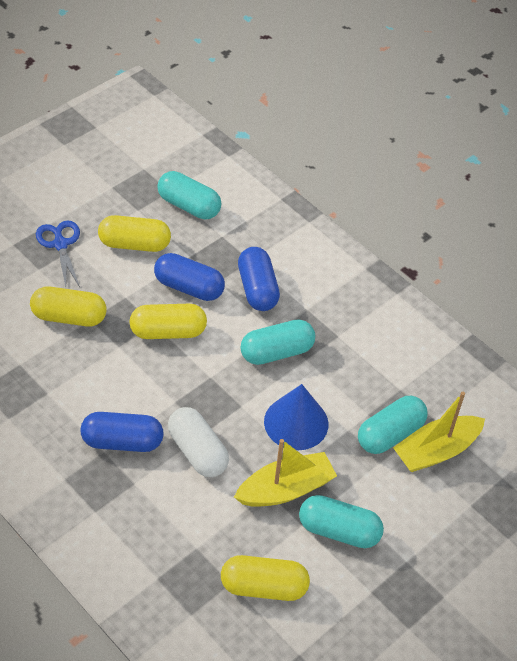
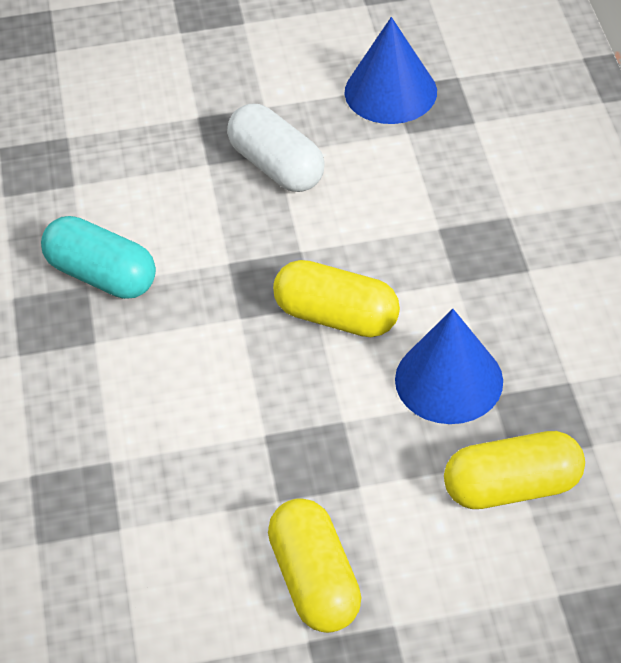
blue capsule: [81,412,164,452] [154,253,225,301] [238,247,280,311] = 3 -> none = 0
blue cone: [264,384,328,450] = 1 -> [345,17,437,124] [395,309,503,424] = 2
blue scissors: [36,220,80,287] = 1 -> none = 0
turquoise capsule: [157,171,221,219] [240,319,315,365] [299,495,384,548] [358,396,428,454] = 4 -> [41,216,156,299] = 1
yellow boat: [234,439,337,507] [393,392,485,472] = 2 -> none = 0
yellow capsule: [30,286,107,327] [98,215,171,252] [129,304,207,339] [221,555,310,601] = 4 -> [268,498,361,633] [273,260,400,337] [444,431,585,509] = 3

